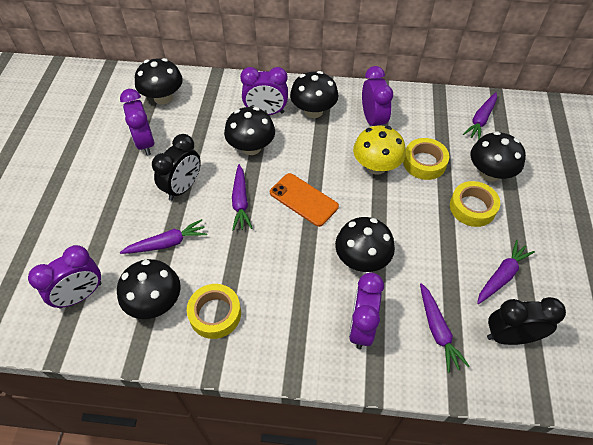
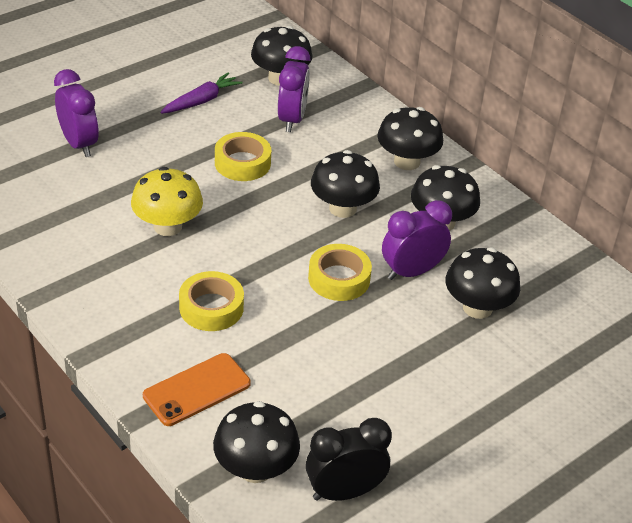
black clock: [152,134,201,201] [487,297,566,345] = 2 -> [306,418,392,501] = 1
purple carrot: [120,219,207,254] [232,164,252,231] [420,283,470,373] [463,92,497,140] [477,240,535,304] = 5 -> [161,72,242,114] = 1
purple clock: [28,245,101,309] [120,89,154,156] [240,67,288,115] [349,273,384,349] [362,66,393,126] = 5 -> [54,69,99,157] [278,46,310,132] [382,200,452,280] = 3

